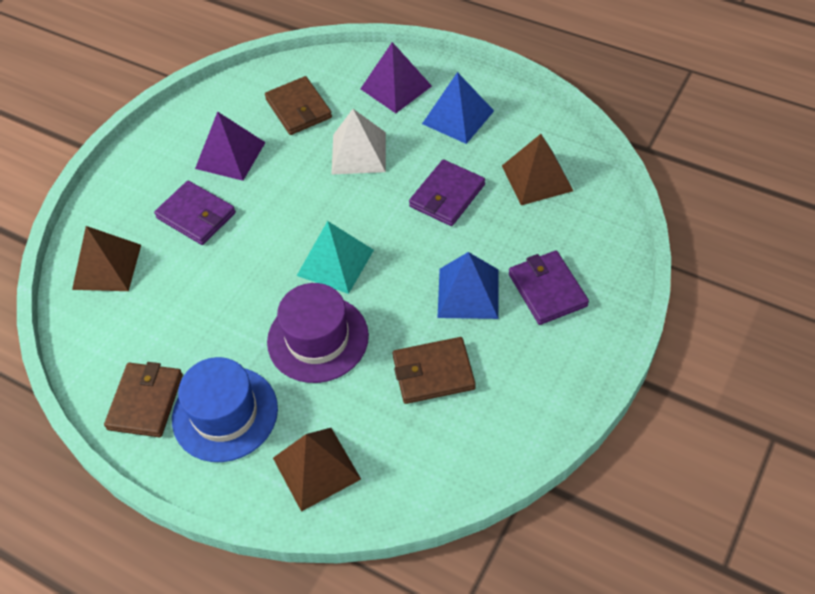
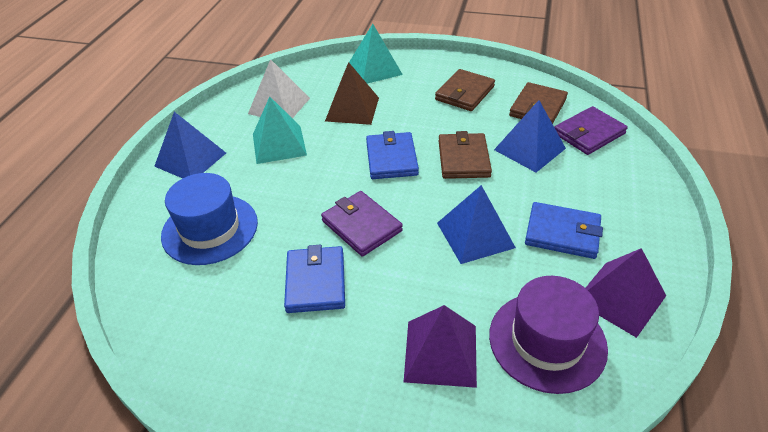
blue pyramid: [422,72,494,144] [437,252,499,319] = 2 -> [154,112,226,178] [437,185,516,264] [494,100,566,172] = 3
blue wallet: none = 0 -> [284,245,345,313] [366,131,419,179] [525,202,603,259] = 3
brown pyramid: [72,226,141,291] [273,428,361,512] [502,134,573,205] = 3 -> [325,62,379,125] = 1
purple wallet: [154,181,236,245] [409,159,485,226] [509,251,589,325] = 3 -> [321,191,403,257] [554,106,628,155] = 2
turquoise pyramid: [297,221,374,294] = 1 -> [253,96,307,164] [349,24,403,84] = 2

